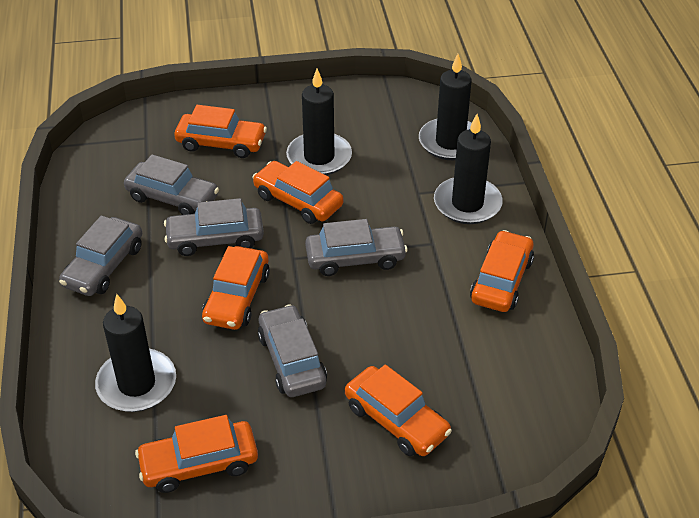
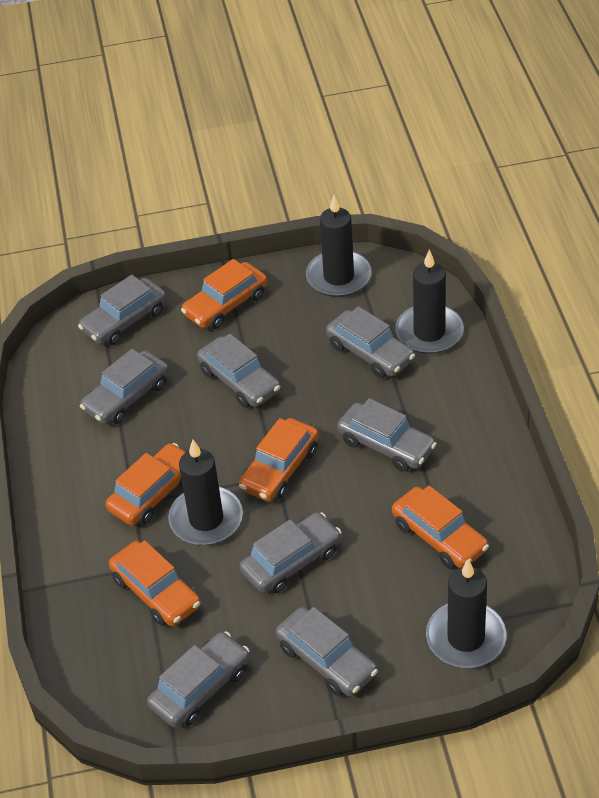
grey car: [59,216,142,296] [124,154,219,215] [164,198,264,256] [258,304,327,397] [305,219,408,276] = 5 -> [78,275,167,345] [80,349,169,424] [147,632,250,728] [197,334,280,408] [239,512,342,594] [275,607,378,697] [326,306,415,378] [337,398,437,472] = 8
orange car: [135,415,258,493] [174,105,267,158] [202,246,270,330] [252,161,344,224] [345,364,452,456] [470,230,534,312] = 6 -> [105,443,186,526] [109,540,201,626] [181,259,267,329] [239,418,319,502] [392,486,489,569] = 5

